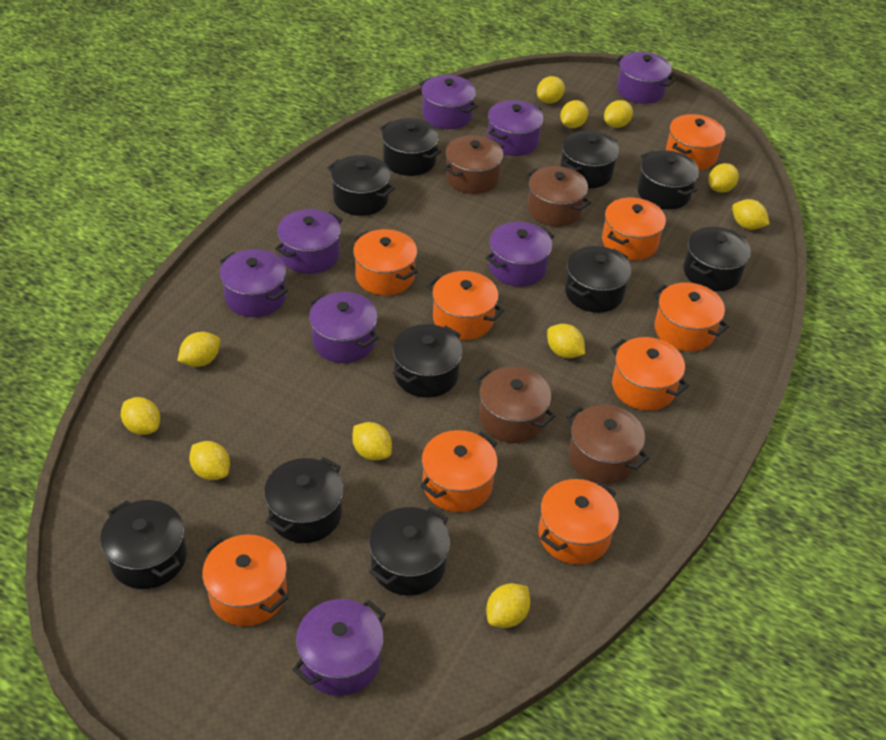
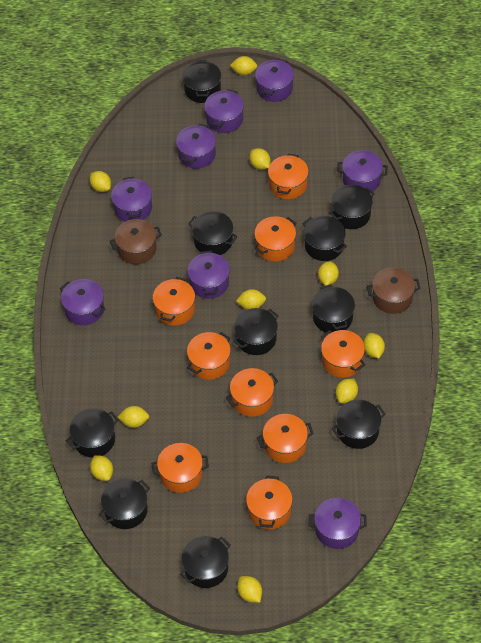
brown pot: [444,135,504,194] [475,366,555,443] [525,166,591,227] [566,405,649,484] = 4 -> [110,219,162,264] [367,267,421,314] = 2
yellow lemon: [121,397,160,435] [177,332,220,367] [189,441,230,480] [352,422,392,460] [486,583,530,628] [537,76,565,103] [547,324,585,358] [560,100,588,128] [604,100,633,128] [708,163,739,193] [732,199,770,230] = 11 -> [90,171,111,192] [90,455,113,481] [118,406,149,428] [230,56,257,75] [236,289,266,310] [237,576,262,603] [249,148,270,170] [318,261,339,286] [336,378,358,403] [364,333,385,358] = 10

